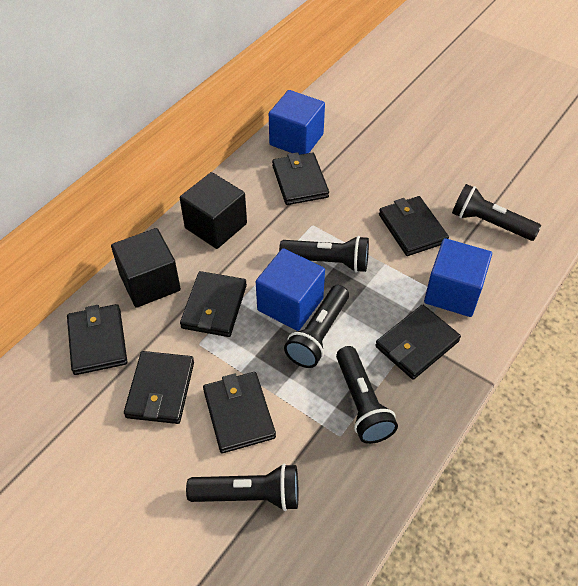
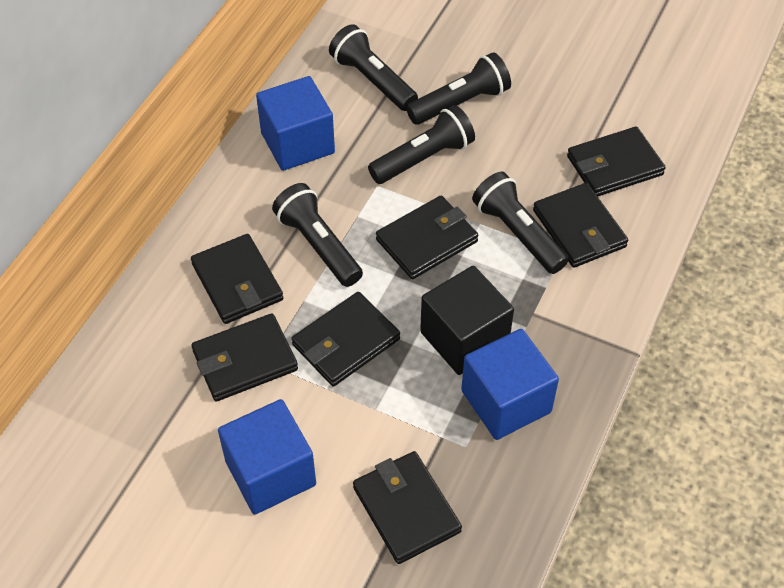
black cube: [111,228,181,308] [180,172,247,249] = 2 -> [420,266,514,375] = 1

